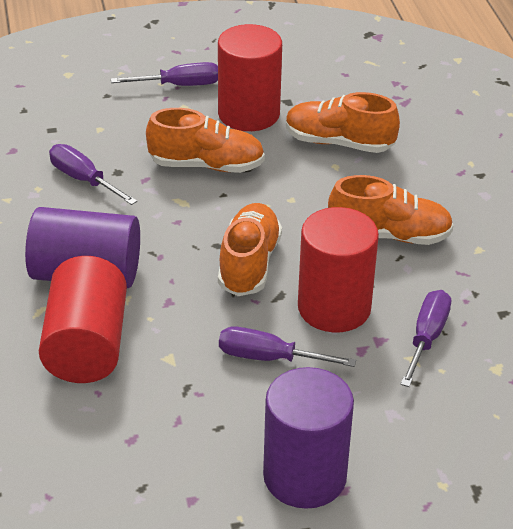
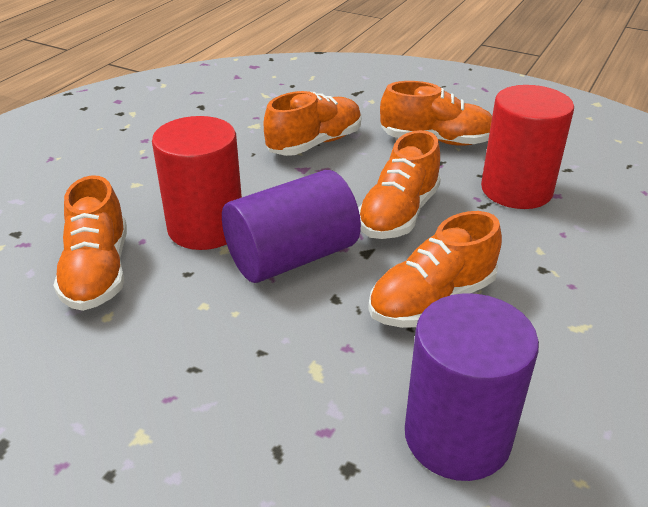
orange shoe: [146,108,265,173] [218,203,282,296] [286,92,400,153] [328,175,454,245] = 4 -> [53,175,127,311] [264,91,362,156] [358,130,441,239] [368,211,502,328] [380,81,492,146] = 5
purple screwdriver: [49,144,137,205] [111,62,218,86] [219,326,356,367] [401,290,451,387] = 4 -> none = 0
red cylinder: [39,256,127,383] [218,24,282,131] [298,207,379,332] = 3 -> [152,116,242,250] [481,85,574,209] = 2

